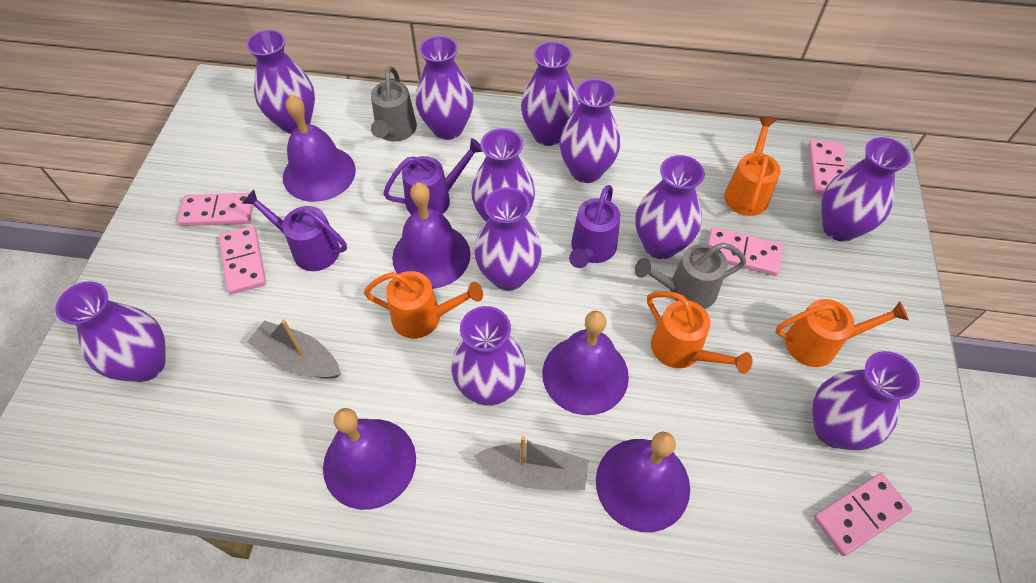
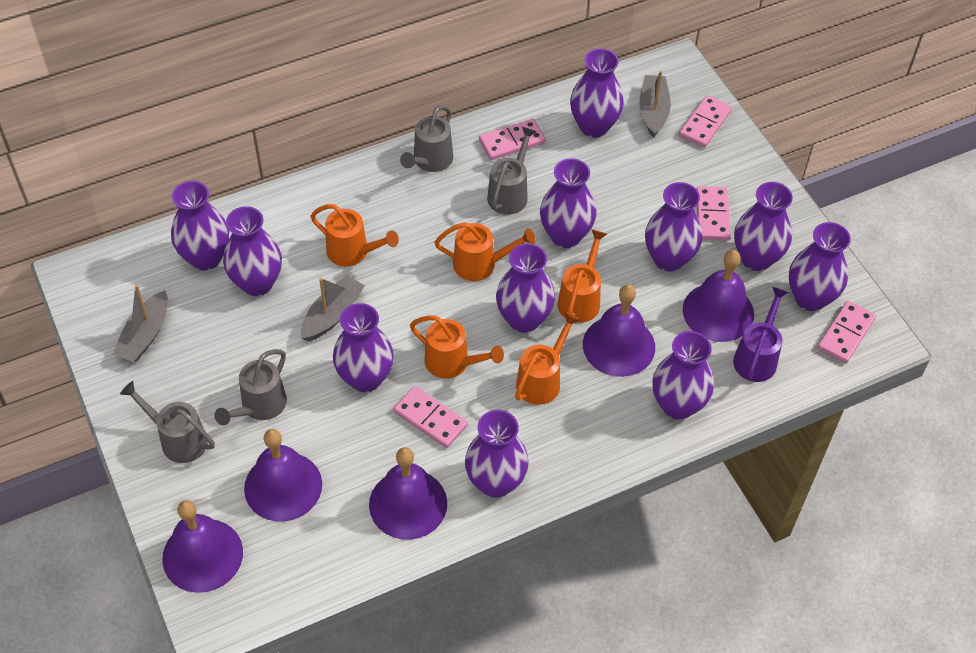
grey boat: [247,320,341,379] [474,436,589,490] = 2 -> [112,285,168,362] [301,275,365,341] [639,71,671,137] = 3
grey watering can: [371,66,417,141] [635,243,746,309] = 2 -> [120,381,215,463] [215,349,287,425] [400,105,453,172] [487,127,537,215] = 4
orange watering can: [364,271,483,338] [647,291,753,374] [724,117,780,216] [775,299,909,367] = 4 -> [311,204,399,266] [410,315,504,379] [435,222,536,281] [515,312,580,405] [558,229,607,323] = 5
purple watering can: [242,189,347,271] [383,138,483,214] [569,185,620,268] = 3 -> [733,287,789,382] = 1

